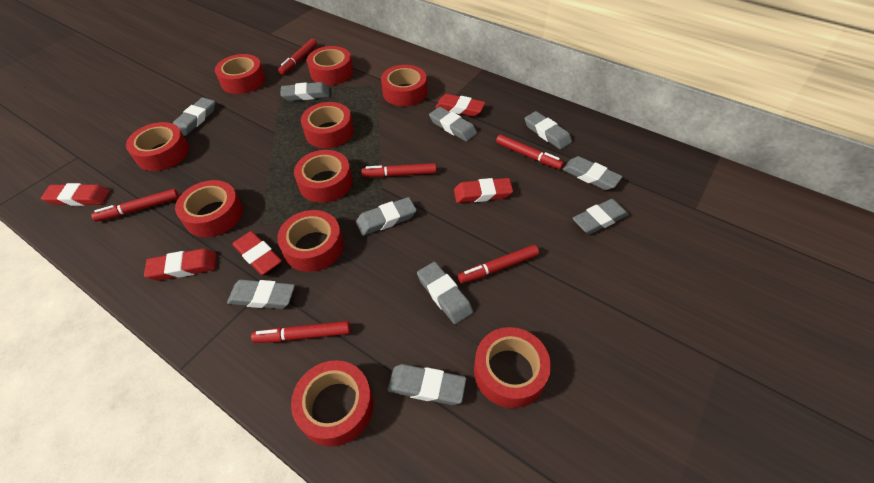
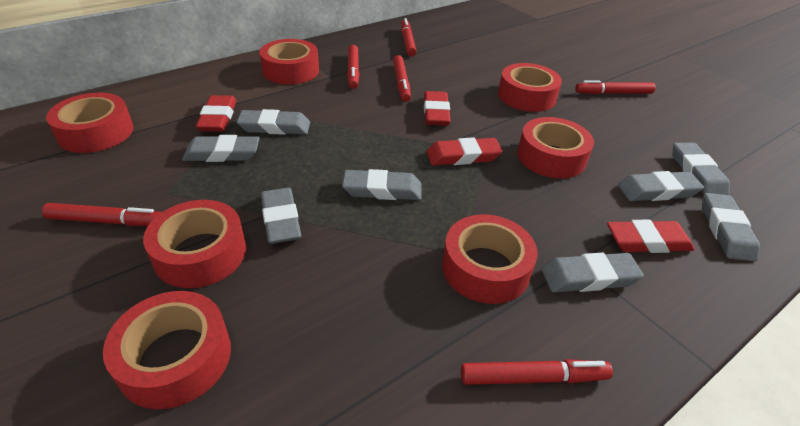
grey eraser: [173,97,215,136] [227,280,295,309] [280,82,329,101] [356,197,417,236] [388,364,466,405] [417,262,473,324] [429,107,477,142] [525,111,572,150] [562,156,623,190] [572,199,629,235] = 10 -> [182,135,260,162] [237,109,310,135] [261,188,301,244] [342,169,422,200] [541,252,644,292] [618,171,704,201] [673,143,730,195] [702,193,760,261] = 8
red eraser: [41,183,110,206] [144,249,216,280] [232,231,282,275] [435,94,485,117] [454,178,513,203] = 5 -> [196,95,237,132] [424,91,451,126] [427,137,502,166] [607,220,695,253] = 4
red tape: [126,122,189,171] [175,180,243,237] [215,54,265,94] [277,210,344,272] [291,360,373,447] [294,150,353,203] [301,102,354,148] [307,46,353,85] [381,65,427,106] [474,327,551,408] = 10 -> [46,93,134,153] [103,291,231,409] [143,200,246,288] [259,39,319,85] [442,214,538,304] [498,63,562,112] [517,117,594,179] = 7

